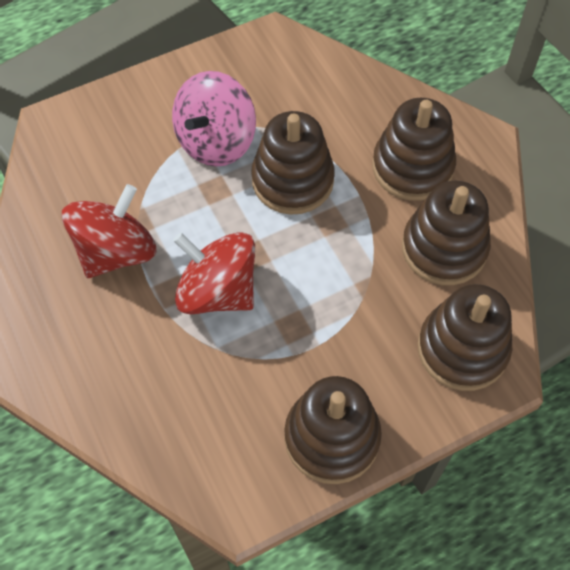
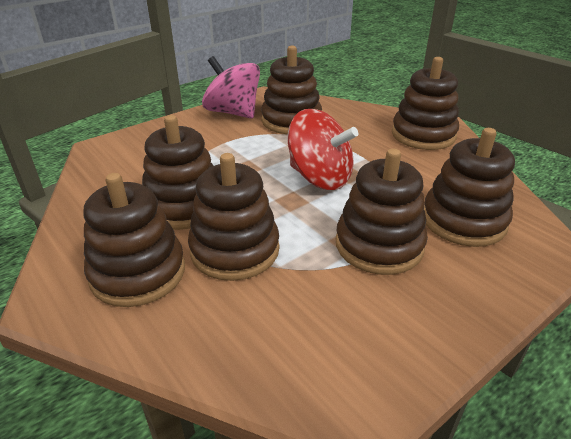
brown stacking toy: [251,111,335,215] [284,376,382,484] [372,98,456,201] [402,181,491,285] [418,284,512,391] = 5 -> [83,173,185,307] [142,115,214,230] [188,153,279,281] [261,45,322,134] [336,149,428,275] [392,57,459,150] [424,128,515,247] = 7
red spinning top: [62,184,156,278] [173,232,255,314] = 2 -> [288,109,358,190] = 1

